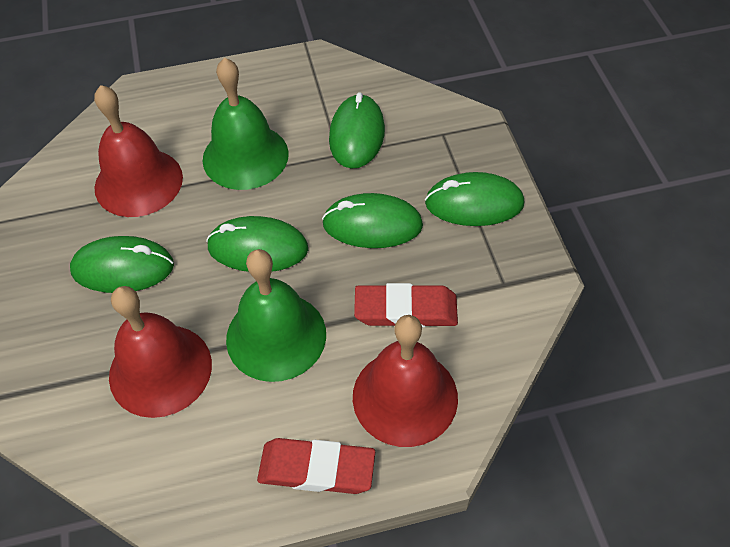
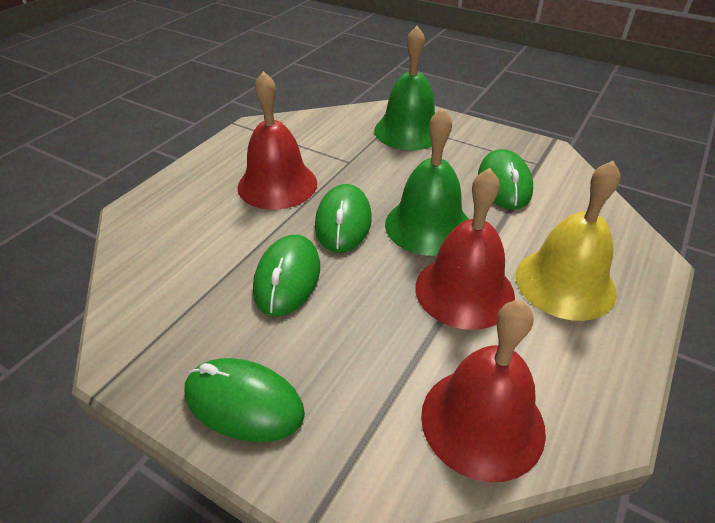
green mouse: [70,236,174,293] [206,216,308,272] [322,193,423,248] [329,92,385,169] [425,172,524,226] = 5 -> [185,358,305,442] [253,235,320,316] [315,184,372,253] [478,149,533,210] = 4
red eraser: [257,438,375,494] [354,283,458,328] = 2 -> none = 0
yellow bell: none = 0 -> [516,161,621,321] = 1

